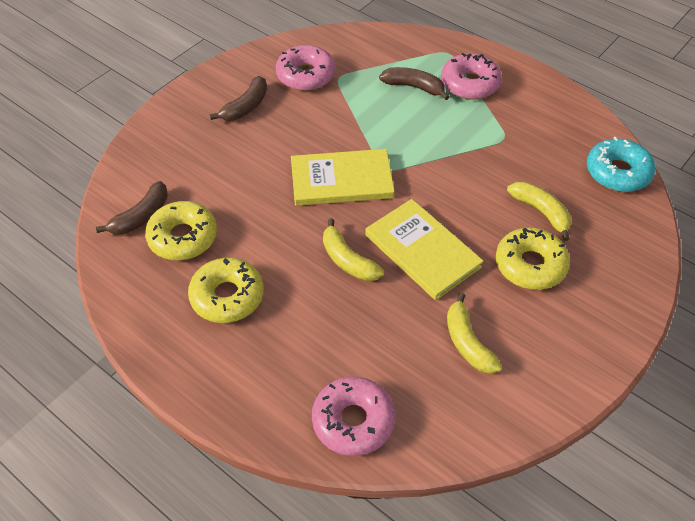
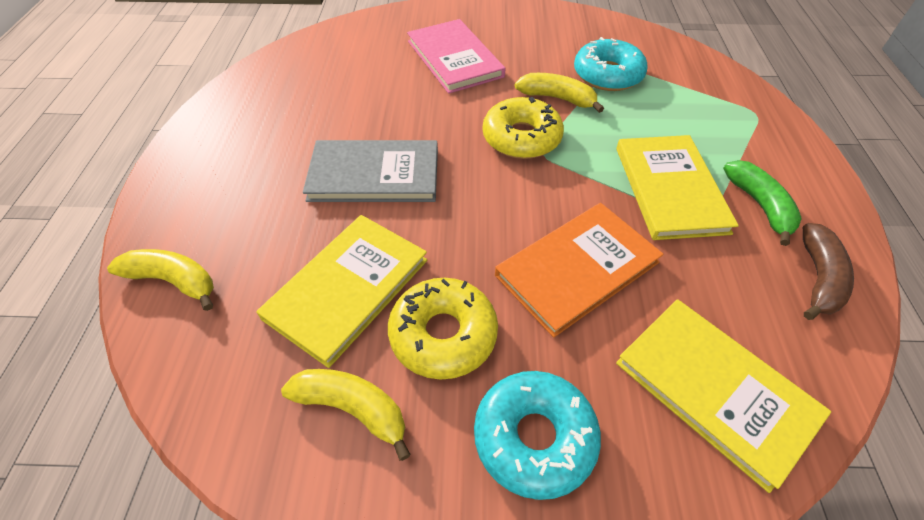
brown banana: [96,181,168,235] [210,76,267,121] [379,67,449,100] = 3 -> [803,223,854,320] = 1
green banana: none = 0 -> [723,160,802,246] = 1
grey book: none = 0 -> [303,140,438,202] = 1
orange book: none = 0 -> [495,203,663,338] = 1
pink book: none = 0 -> [407,19,505,94] = 1
pink donut: [276,45,335,91] [312,377,395,456] [441,53,502,100] = 3 -> none = 0
turquoise donut: [587,137,655,192] = 1 -> [474,371,601,500] [574,37,648,91] = 2
yellow book: [291,149,395,206] [365,199,483,300] = 2 -> [256,215,427,368] [616,135,739,240] [616,299,831,493] = 3
yellow donut: [145,201,217,260] [188,258,264,323] [496,227,570,290] = 3 -> [388,278,498,380] [483,97,564,159] = 2

